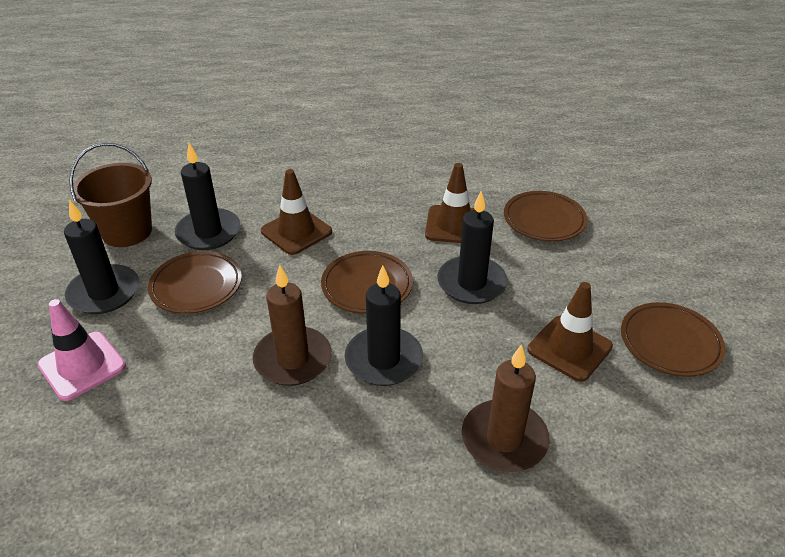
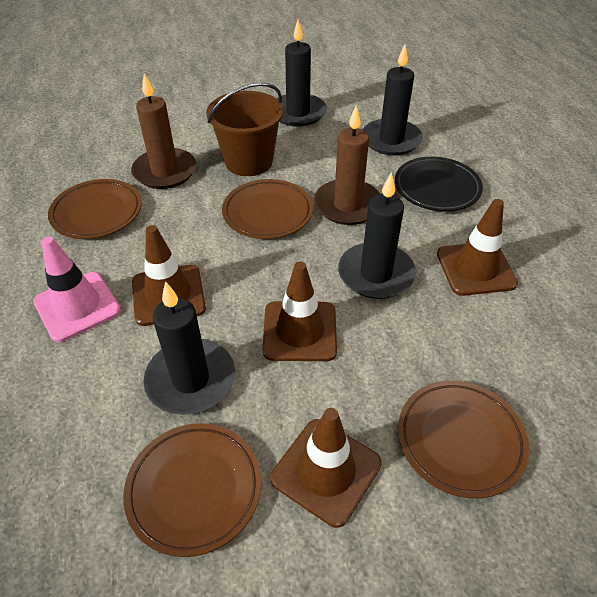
black plate: none = 0 -> [395,157,483,211] = 1
brown traffic cone: [261,169,332,255] [425,163,475,243] [528,282,613,382] = 3 -> [132,225,206,326] [262,262,337,361] [270,408,382,528] [437,199,518,296] = 4

